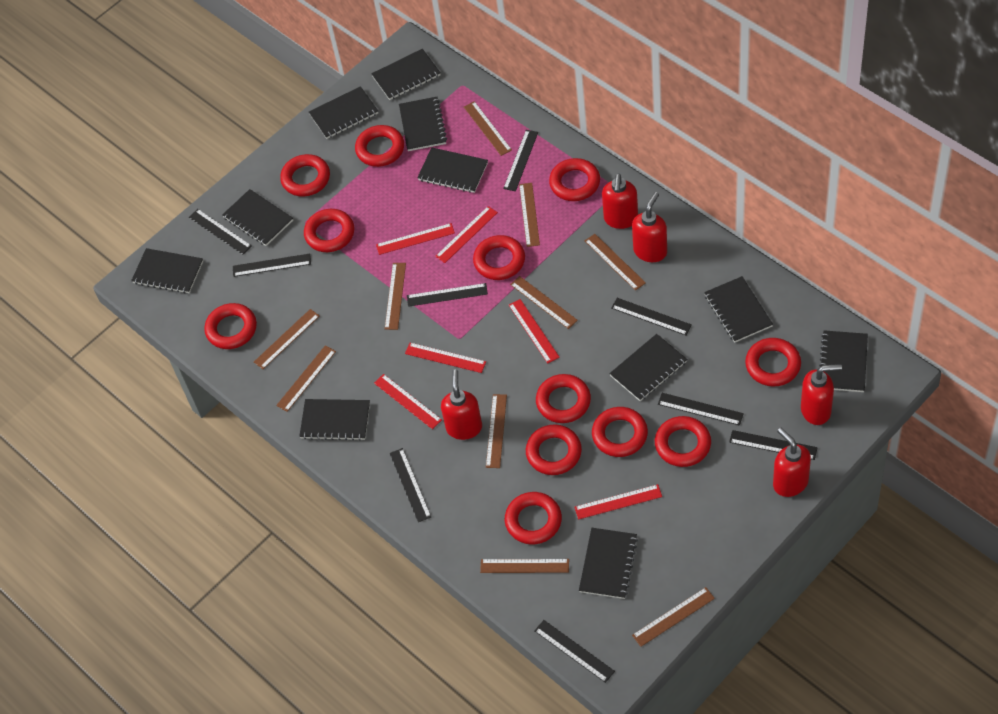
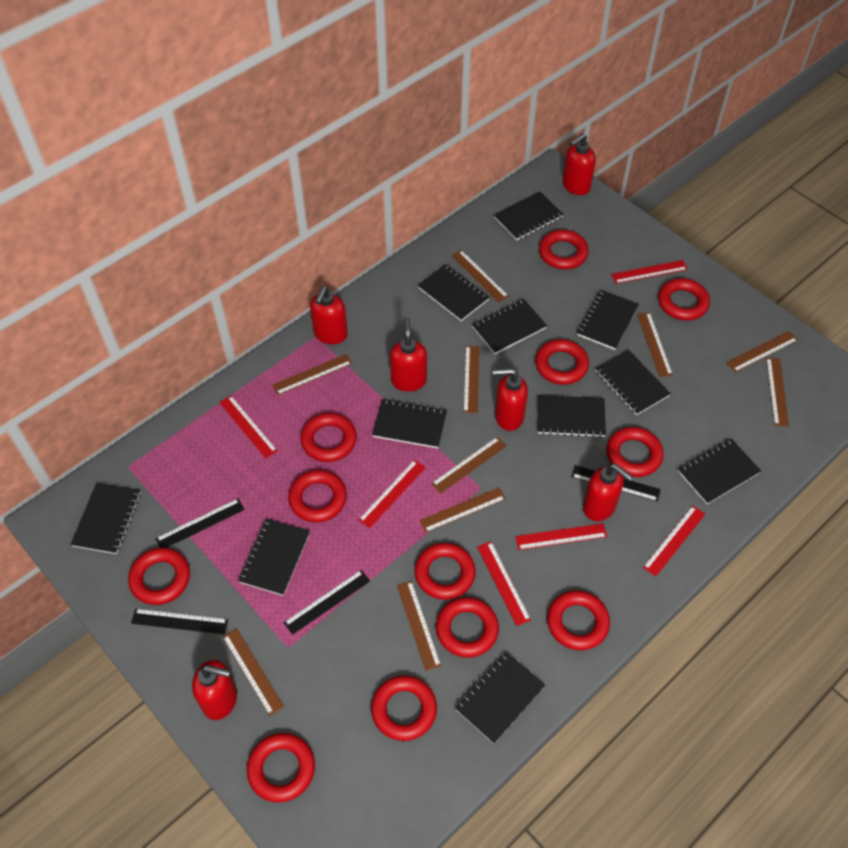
black ruler: [189,209,252,254] [233,254,311,277] [390,448,431,522] [407,283,488,307] [503,130,538,191] [534,620,615,683] [611,298,692,335] [658,393,744,426] [729,430,818,460] = 9 -> [131,609,228,634] [155,498,245,548] [284,570,370,635] [571,465,661,502] = 4
red soap dispenser: [441,370,482,440] [602,174,638,229] [632,192,667,262] [773,428,811,497] [801,364,842,425] = 5 -> [192,660,237,720] [310,286,348,345] [390,317,427,392] [493,368,528,431] [562,133,596,195] [583,464,633,521] = 6

